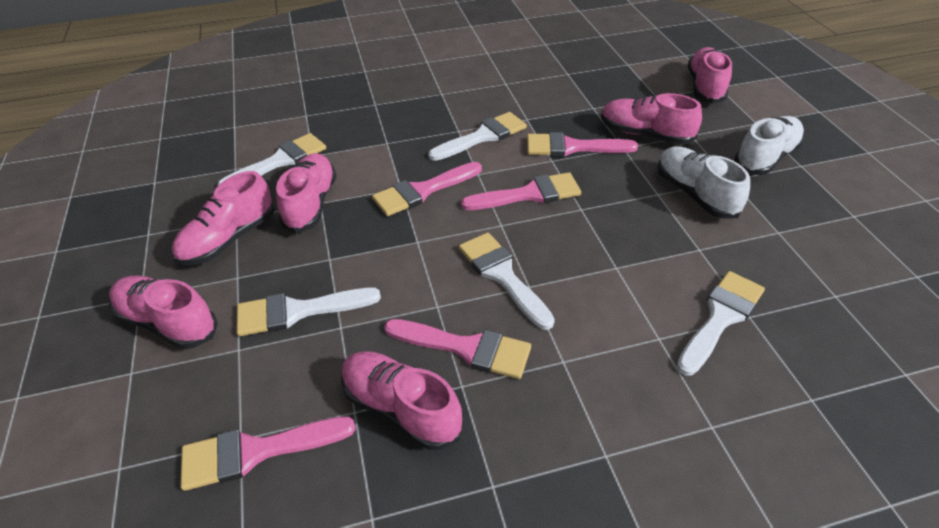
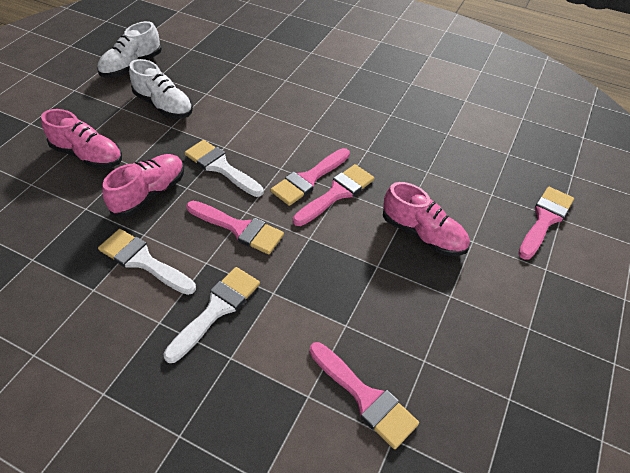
pink shoe: [109,276,218,349] [172,171,275,265] [276,153,336,233] [341,351,463,450] [601,93,702,145] [688,47,732,104] = 6 -> [41,109,122,168] [102,154,184,217] [383,182,470,256] = 3
white brush: [217,133,326,186] [237,288,381,336] [428,112,527,161] [459,233,555,330] [677,271,765,376] = 5 -> [98,229,196,295] [163,267,260,363] [184,140,264,197] = 3

